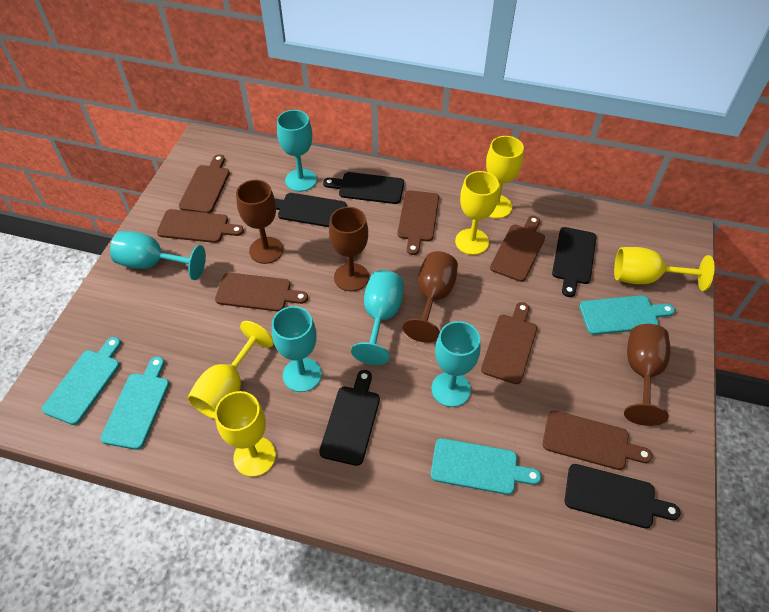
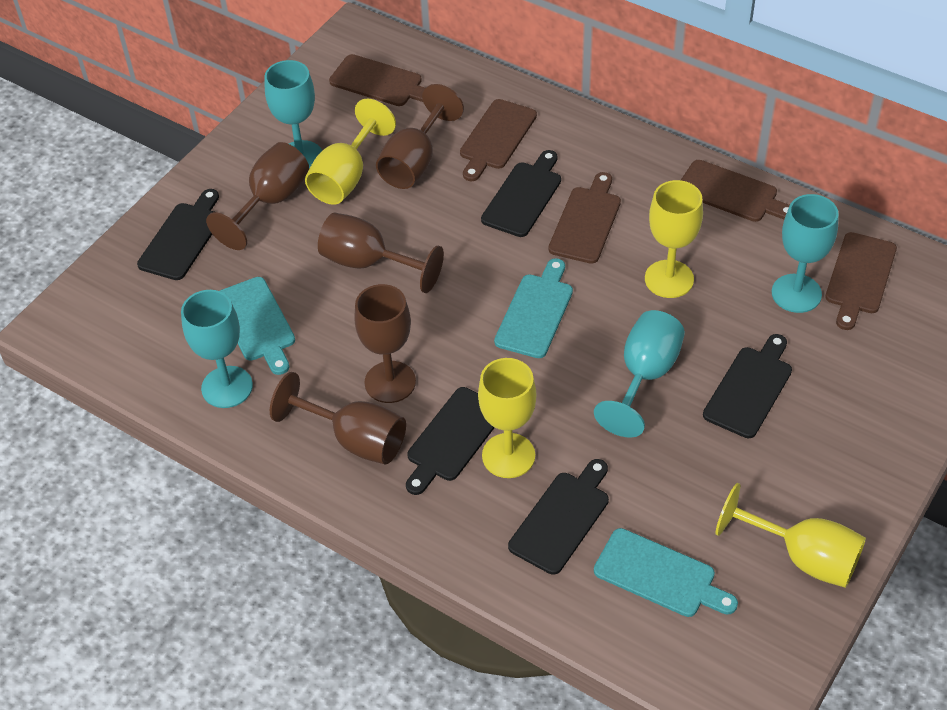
brown cutting board: [157,209,244,243] [179,154,230,213] [215,273,308,312] [397,190,439,255] [481,302,537,384] [490,216,545,282] [543,410,653,470] = 7 -> [329,54,425,106] [460,99,537,181] [549,172,621,264] [681,160,790,222] [825,232,897,330] = 5
brown goblet: [236,180,283,264] [329,207,369,291] [403,251,458,343] [624,324,671,426] = 4 -> [206,142,309,250] [270,372,406,464] [318,212,444,293] [354,284,416,403] [376,84,464,189] = 5
turquoise cutting board: [42,337,121,425] [100,356,169,450] [431,438,541,495] [579,295,675,335] = 4 -> [220,277,295,375] [494,258,573,358] [594,528,738,617] = 3
turquoise goblet: [110,231,206,280] [272,306,322,392] [277,110,317,192] [351,270,404,365] [431,321,480,407] = 5 -> [181,290,253,408] [264,60,322,169] [594,310,685,438] [772,194,839,313] = 4
yellow goblet: [187,321,274,419] [215,391,276,477] [455,171,499,255] [486,136,524,219] [614,247,715,291] = 5 -> [305,99,396,205] [478,358,536,478] [645,180,703,298] [716,483,866,588] = 4

